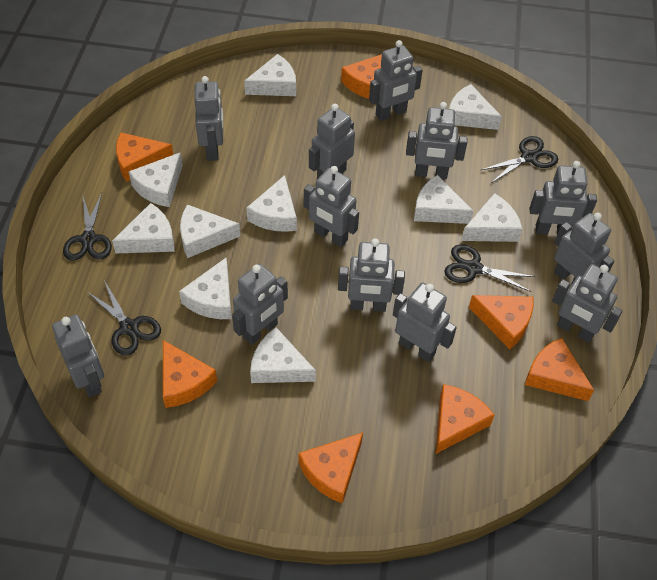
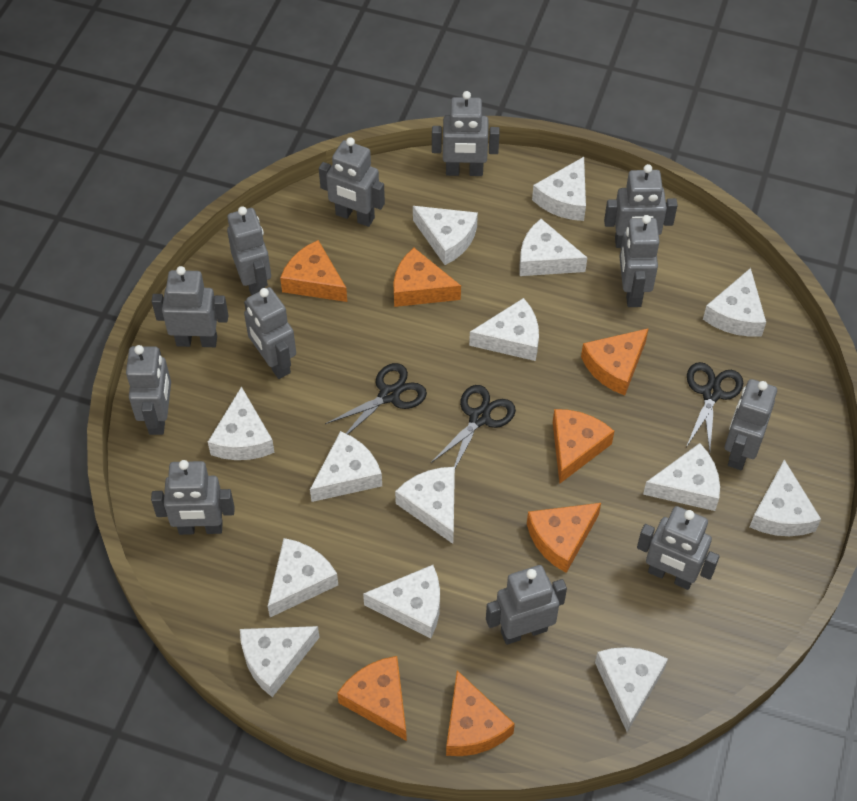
black scissors: [63,193,112,261] [87,280,161,355] [444,244,535,292] [481,136,558,183] = 4 -> [325,363,427,434] [431,385,516,468] [686,362,743,452] = 3
white cheese: [112,203,175,253] [128,152,183,207] [179,257,232,319] [180,204,240,258] [244,54,296,96] [247,175,297,232] [250,327,316,383] [414,175,473,224] [449,84,502,130] [461,193,522,242] = 10 -> [208,386,275,460] [240,626,320,697] [268,538,338,617] [310,431,382,502] [363,565,440,638] [395,467,455,544] [413,206,478,265] [469,298,539,361] [519,219,587,276] [532,157,586,221] [595,647,668,732] [643,443,720,511] [703,268,766,337] [750,460,821,536] = 14

